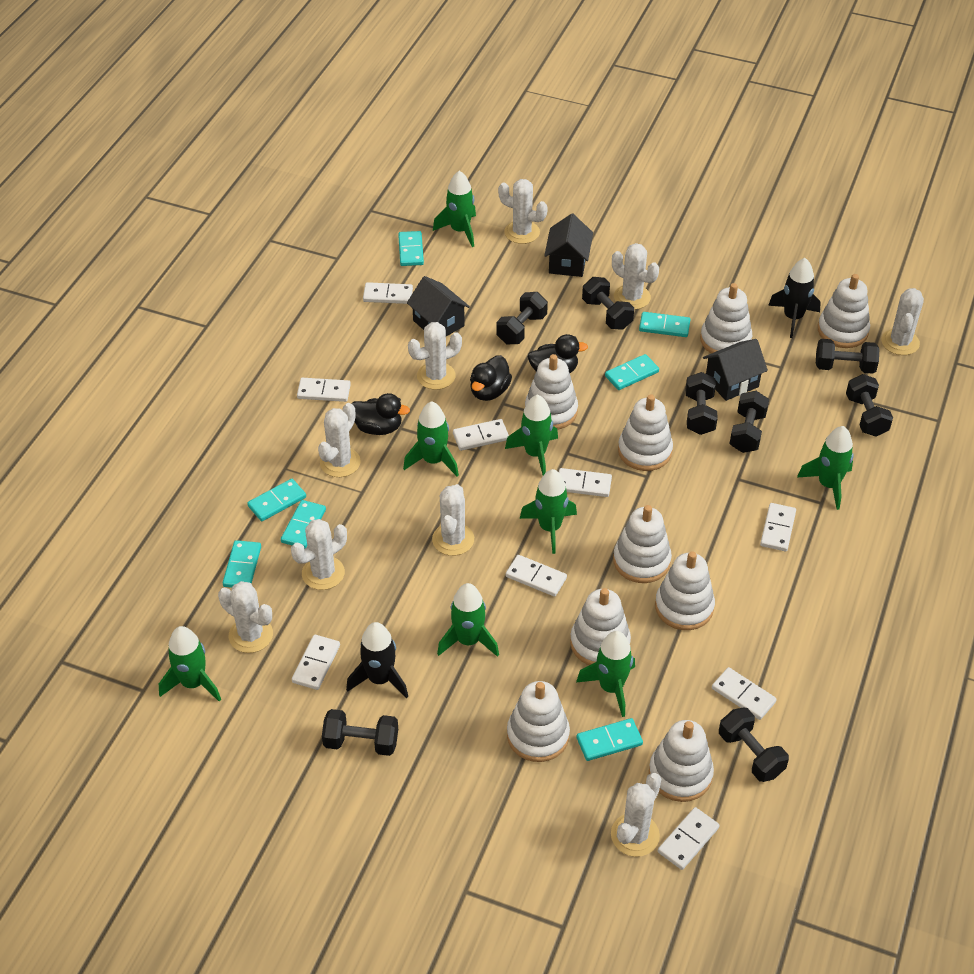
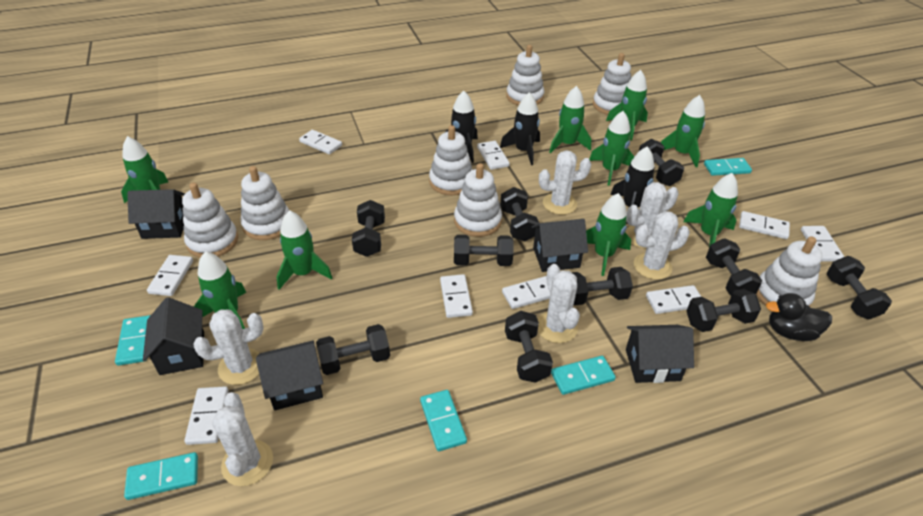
black duck: [351,393,410,435] [470,355,512,401] [528,334,588,373] = 3 -> [766,293,832,341] = 1
black dumbbell: [322,709,398,756] [496,292,548,344] [582,277,634,330] [686,372,718,435] [719,707,789,782] [730,391,769,453] [816,339,880,374] [846,374,893,436] = 8 -> [316,324,390,375] [352,200,385,257] [454,235,513,266] [500,187,539,241] [505,311,553,383] [571,267,633,305] [639,139,684,186] [687,289,761,332] [706,238,762,296] [827,256,892,319] = 10
black house: [407,276,470,336] [544,213,593,277] [703,339,768,401] = 3 -> [127,189,185,239] [143,297,204,375] [256,340,323,410] [532,219,588,272] [626,325,694,383] = 5
black rocket: [346,622,408,699] [768,258,821,338] = 2 -> [446,91,478,163] [500,92,540,165] [610,146,655,224] = 3
green rocket: [159,626,221,702] [403,401,459,476] [433,171,476,247] [437,583,499,657] [505,394,558,475] [520,469,577,554] [576,631,635,717] [797,426,854,510] = 8 -> [121,136,168,203] [194,251,246,329] [276,210,332,290] [549,86,591,153] [586,193,631,276] [589,111,634,186] [606,70,648,141] [661,95,705,167] [684,173,738,248] = 9
turquoise domino: [223,540,261,588] [247,479,306,521] [281,500,326,549] [398,231,424,266] [577,718,643,761] [605,354,659,390] [639,312,690,337] = 7 -> [115,315,151,366] [124,452,198,500] [420,390,467,451] [551,356,616,395] [704,158,752,176] = 5
white cactus: [218,581,273,653] [291,519,347,590] [318,403,361,477] [408,322,462,390] [432,484,474,556] [498,179,548,244] [611,773,661,857] [612,243,659,310] [881,288,924,355] = 9 -> [193,309,264,385] [212,392,273,486] [538,264,580,343] [539,150,591,215] [625,182,678,249] [634,211,690,280] = 6
white stacking toy: [507,681,570,762] [525,354,578,430] [570,588,631,665] [613,505,672,583] [618,394,673,471] [649,720,714,802] [655,551,715,630] [700,283,752,353] [818,274,870,348] = 9 -> [182,183,238,258] [240,166,289,240] [429,125,473,195] [454,163,502,237] [506,45,544,106] [593,53,631,115] [756,237,823,306] = 7

